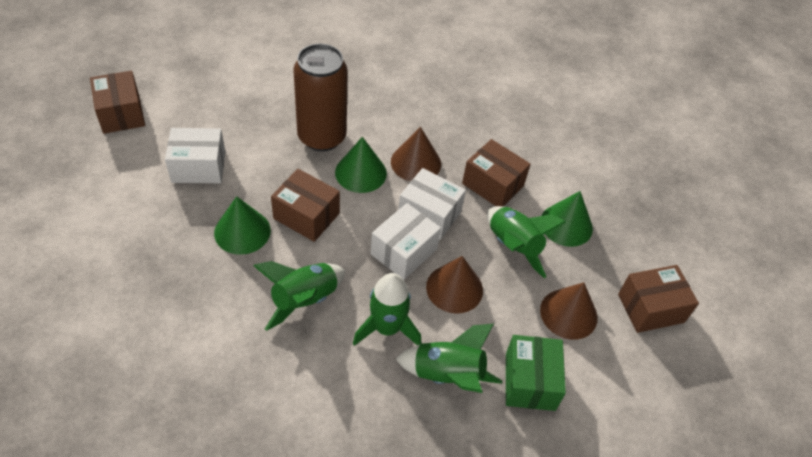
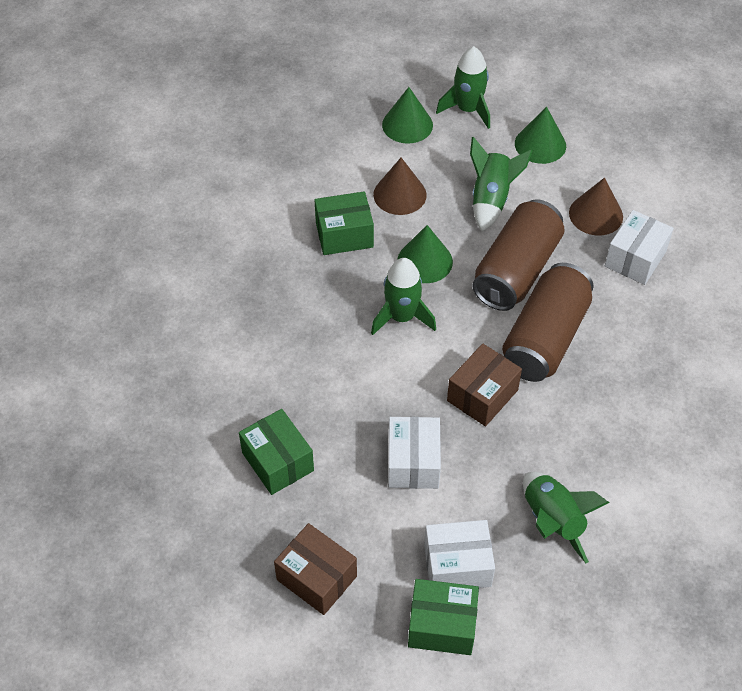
brown box: [90,71,145,134] [271,169,340,242] [462,139,531,206] [618,265,699,333] = 4 -> [274,523,357,615] [447,344,522,426] = 2
brown can: [293,43,348,152] = 1 -> [472,199,565,311] [502,263,594,382] = 2
brown cone: [391,127,441,181] [426,256,483,314] [540,282,598,340] = 3 -> [373,158,427,215] [569,177,623,235] = 2
green box: [506,335,566,411] = 1 -> [239,409,314,495] [315,191,374,255] [408,579,479,655] = 3

